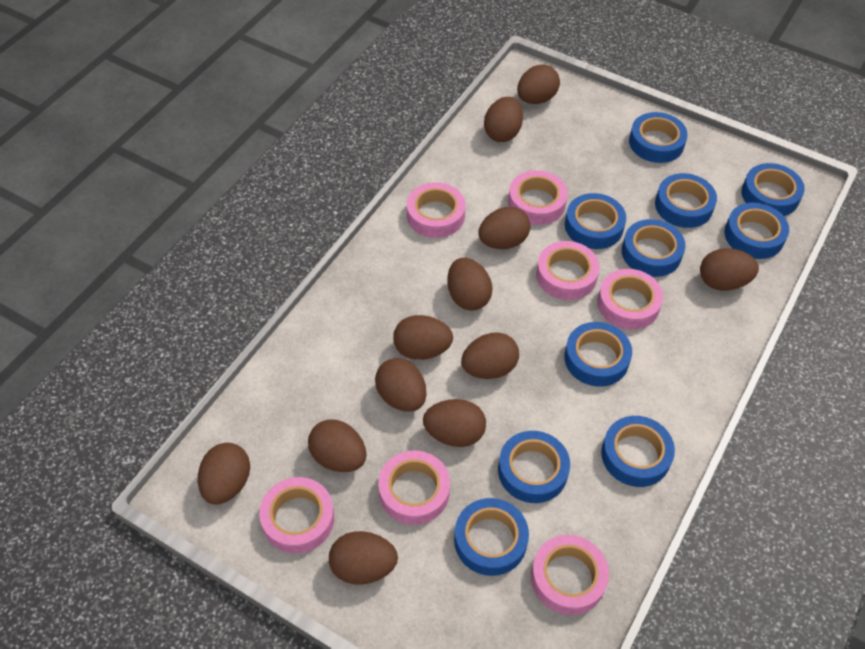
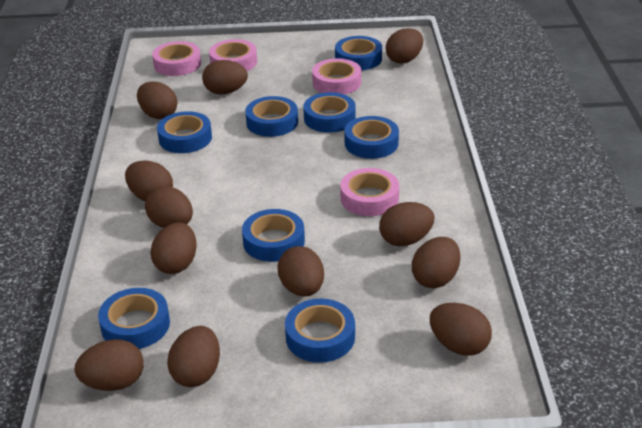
blue tape: [454,498,529,576] [498,431,570,503] [564,322,632,387] [565,193,626,249] [601,416,675,487] [622,219,686,277] [629,112,688,163] [655,173,717,228] [724,203,789,259] [742,163,805,216] = 10 -> [98,288,170,349] [157,111,212,153] [242,209,305,262] [245,96,298,137] [285,299,355,363] [303,92,356,133] [335,36,382,70] [344,116,399,159] = 8
pink tape: [259,477,334,553] [378,451,450,525] [407,182,466,238] [508,170,568,225] [531,535,609,615] [536,241,600,300] [597,269,663,330] = 7 -> [152,41,201,76] [209,39,257,71] [312,58,361,95] [340,168,399,216] = 4

